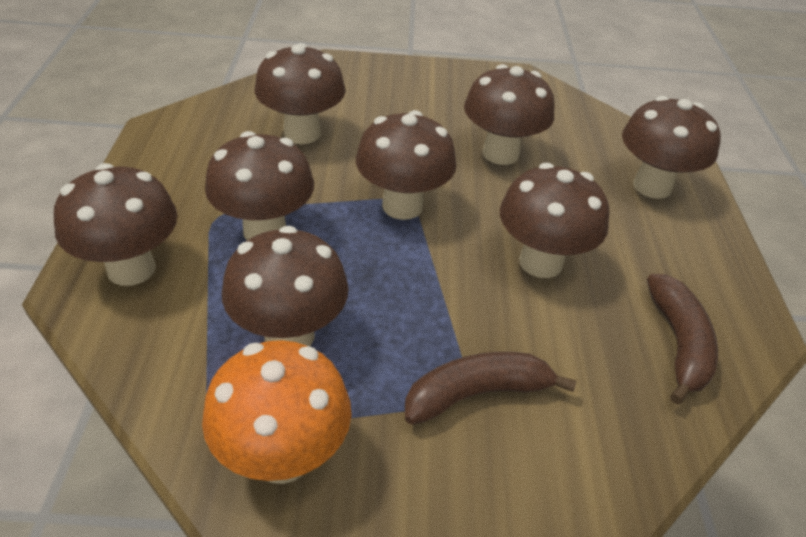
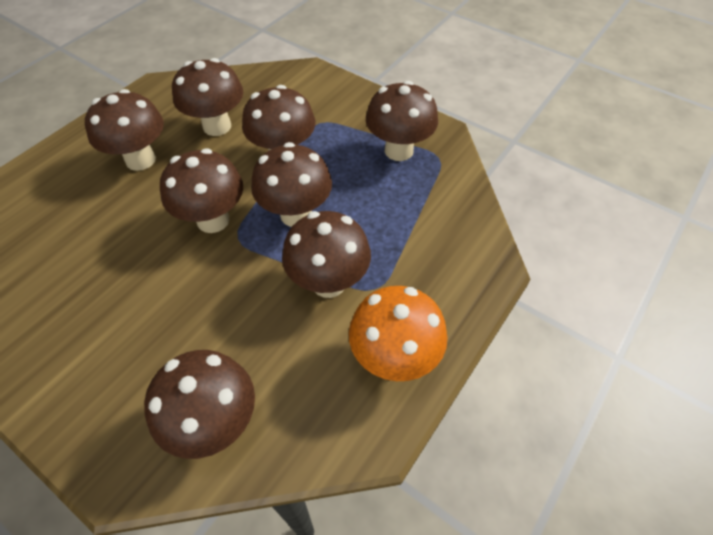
brown banana: [405,352,577,425] [647,274,718,405] = 2 -> none = 0

